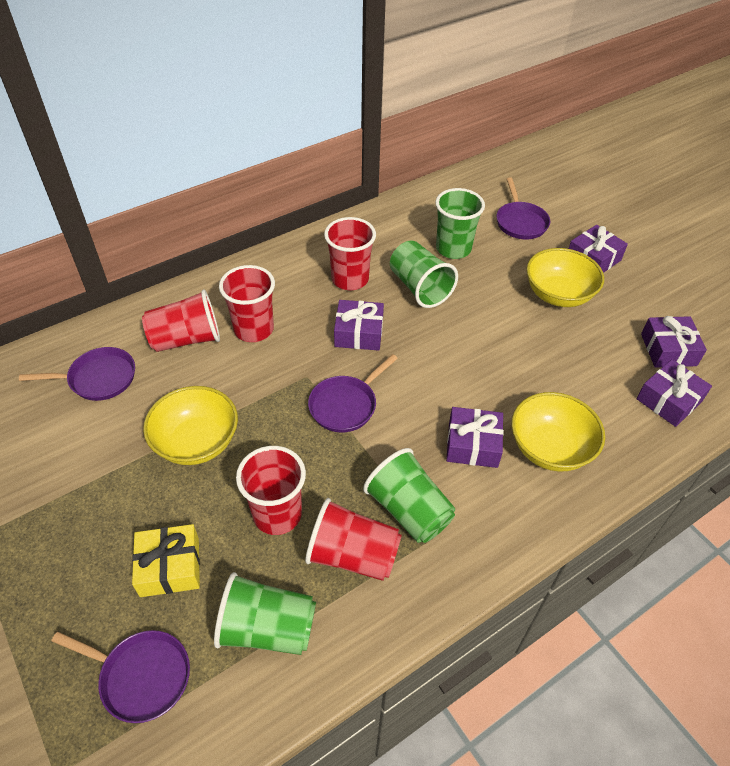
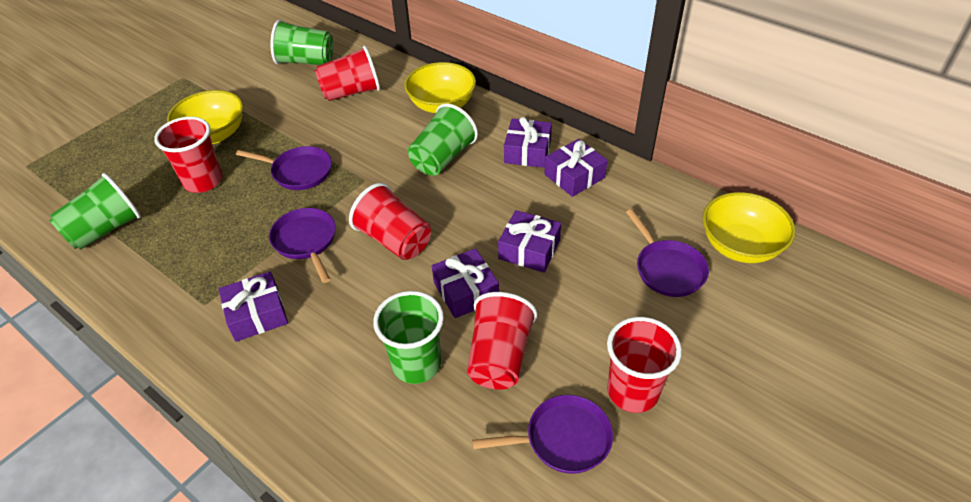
yellow gift: [132,524,200,597] = 1 -> none = 0

